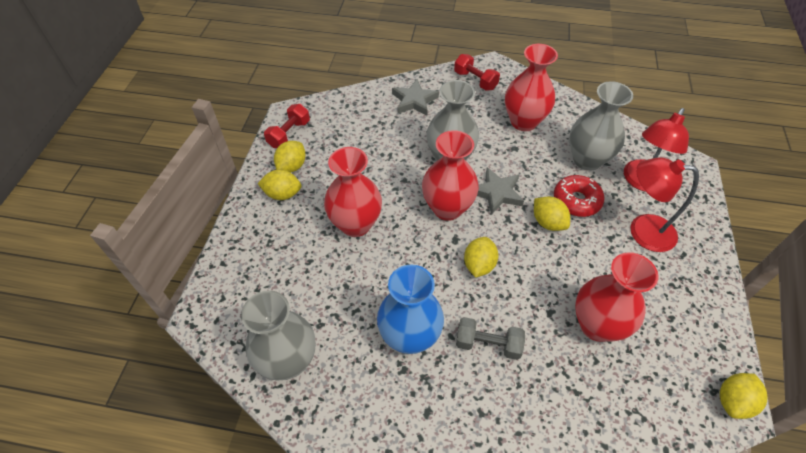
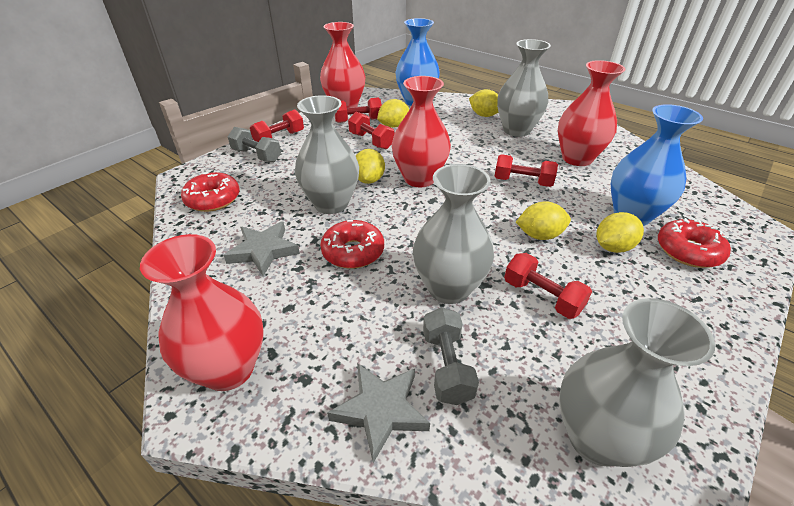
blue vase: [377,264,444,354] = 1 -> [395,18,440,106] [611,104,703,226] = 2
grey dumbbell: [456,317,525,360] = 1 -> [227,127,281,162] [423,307,479,405] = 2
grey vase: [241,290,315,380] [427,80,479,161] [569,81,633,171] = 3 -> [295,95,359,214] [413,164,494,304] [497,39,551,137] [559,298,715,467] = 4
red donut: [554,175,604,217] = 1 -> [181,172,240,212] [320,220,384,269] [658,218,731,268] = 3
red dumbbell: [264,104,310,148] [454,54,500,90] = 2 -> [250,109,304,142] [335,98,382,123] [348,112,394,149] [495,154,558,187] [504,253,592,319] = 5
red lamp: [624,108,689,192] [630,158,699,252] = 2 -> none = 0

